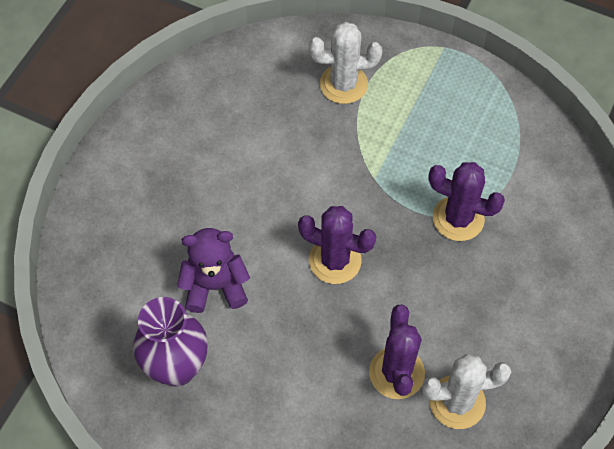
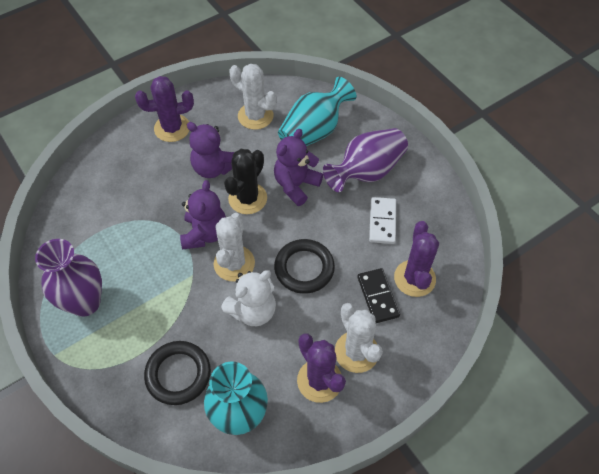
black cactus: none = 0 -> [224,149,267,214] = 1
black domino: none = 0 -> [357,268,400,323] = 1
black ring: none = 0 -> [144,341,211,405] [274,239,335,294] = 2
purple teddy bear: [177,228,250,313] = 1 -> [180,180,226,249] [187,122,234,178] [274,129,323,206] = 3
purple vase: [133,297,207,386] = 1 -> [35,239,102,317] [323,128,408,192] = 2
turquoise vase: none = 0 -> [204,362,268,435] [278,77,357,146] = 2
white cactus: [309,22,383,104] [422,354,511,429] = 2 -> [214,213,255,282] [229,64,277,130] [335,303,383,373] = 3
white domino: none = 0 -> [369,197,396,244] = 1
white teddy bear: none = 0 -> [221,270,276,326] = 1

